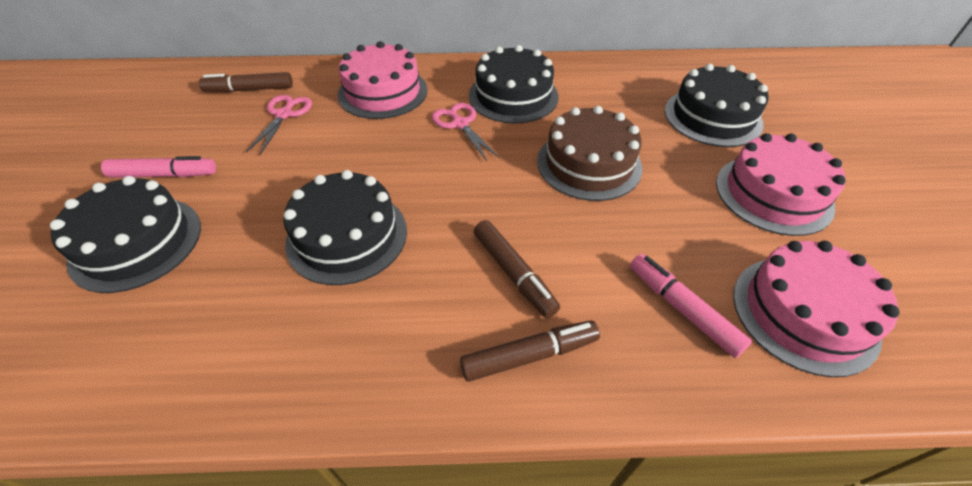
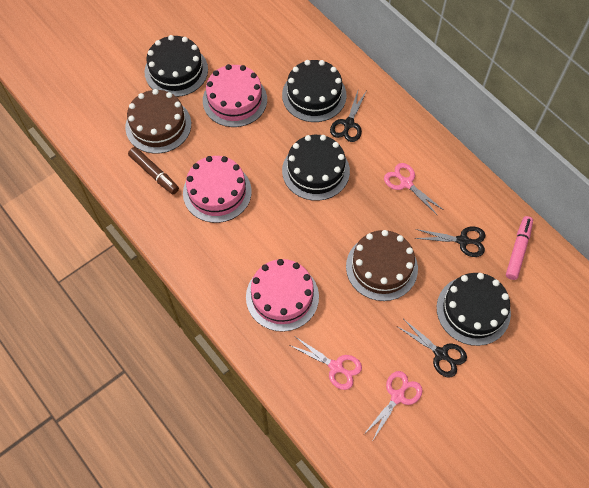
black scissors: none = 0 -> [330,91,366,142] [398,320,467,378] [415,226,485,257] = 3
brown cake: [537,106,642,201] = 1 -> [125,89,191,154] [346,230,418,301] = 2
brown marker: [199,72,293,92] [460,321,600,382] [474,220,560,318] = 3 -> [128,147,179,194] = 1
pink marker: [101,156,216,178] [630,254,752,358] = 2 -> [506,216,533,280] = 1
pink scissors: [246,95,312,155] [432,103,500,161] = 2 -> [290,337,362,390] [364,371,423,440] [384,163,444,216] = 3

